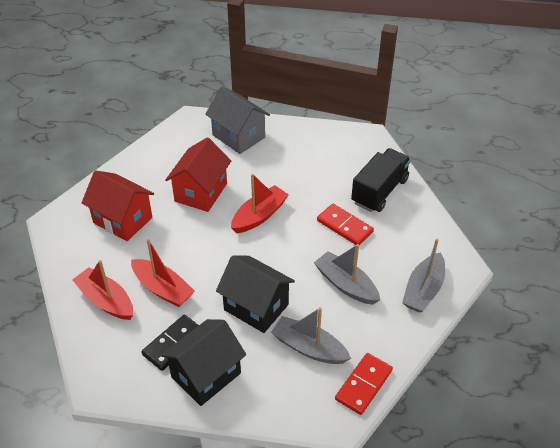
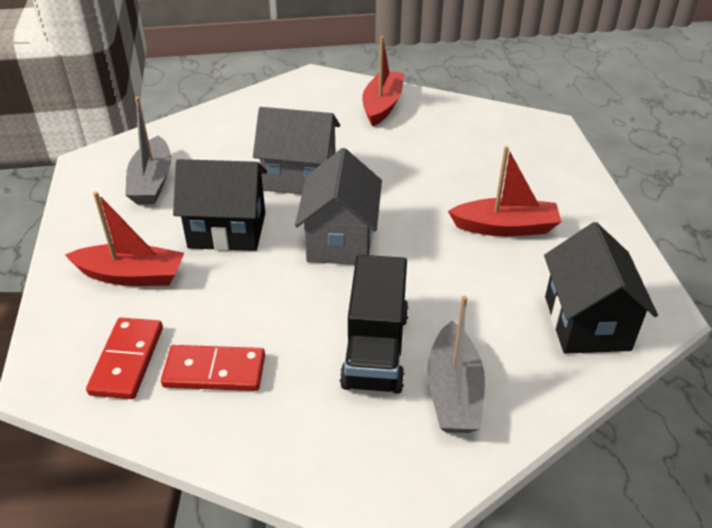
black domino: [142,315,199,371] = 1 -> none = 0
grey boat: [271,307,351,364] [314,244,380,305] [402,239,445,313] = 3 -> [125,97,171,205] [427,296,485,433] = 2
grey house: [205,87,270,154] = 1 -> [253,107,340,195] [295,148,382,265] = 2
red house: [82,170,154,241] [165,137,231,212] = 2 -> none = 0

